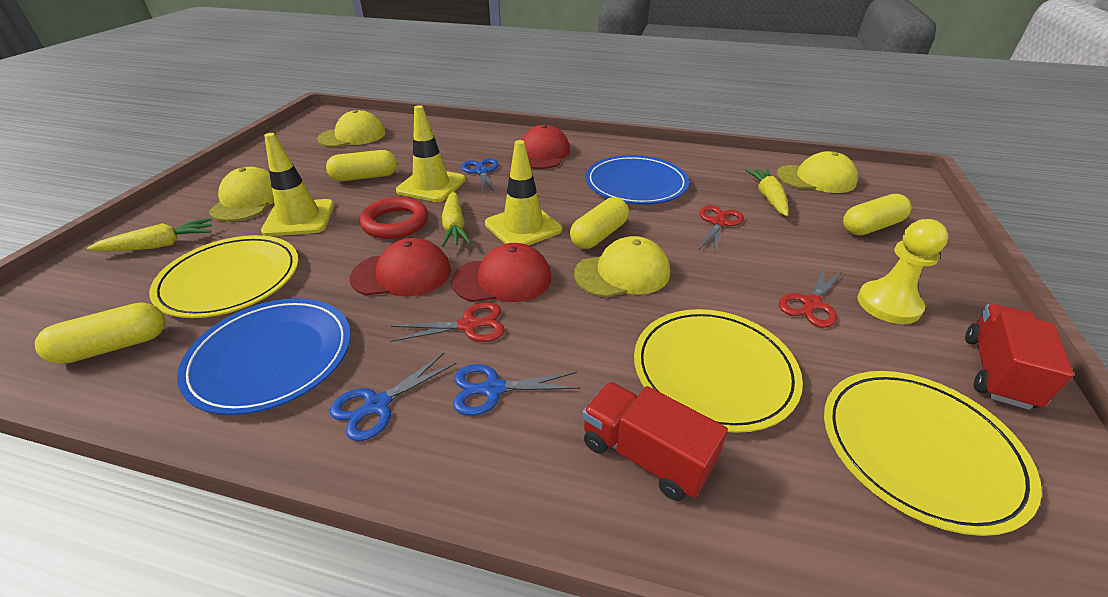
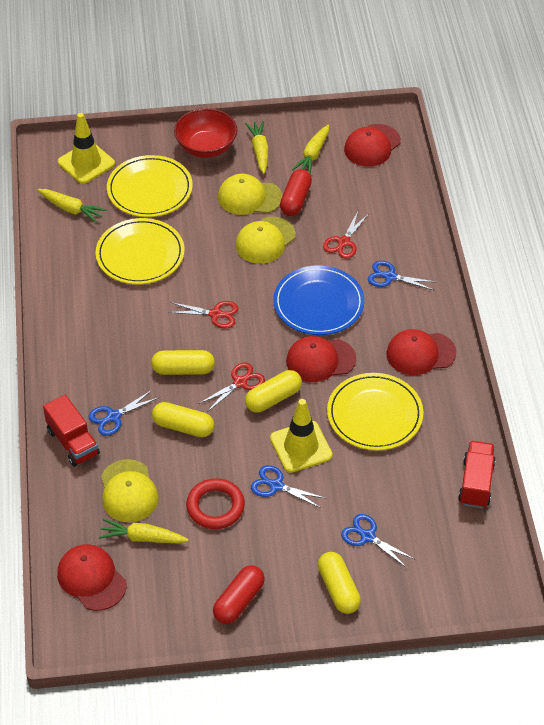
blue plate: [177,298,351,415] [585,155,689,205] = 2 -> [273,266,365,335] = 1
blue scissors: [330,353,457,441] [453,364,580,416] [461,158,499,194] = 3 -> [88,389,158,436] [251,465,325,508] [341,514,414,568] [368,261,436,290] = 4
red bowl: none = 0 -> [174,108,237,158] = 1
red cap: [350,238,451,296] [451,243,551,302] [521,125,570,169] = 3 -> [57,544,126,611] [286,336,356,382] [344,124,401,167] [386,329,456,375] = 4
red capsule: none = 0 -> [213,566,265,624] [280,169,312,216] = 2
yellow cap: [209,167,274,221] [317,110,386,147] [574,236,670,298] [777,151,858,193] = 4 -> [101,459,158,522] [218,174,282,215] [236,217,296,264] = 3
yellow carrot: [87,218,212,252] [442,191,471,247] [745,169,789,216] = 3 -> [38,189,106,223] [99,519,189,544] [245,121,269,174] [292,125,329,175] = 4
yellow pawn: [857,219,948,324] = 1 -> none = 0
yellow traffic cone: [261,133,334,236] [396,105,466,202] [485,140,562,245] = 3 -> [58,113,115,184] [270,399,333,473] = 2

